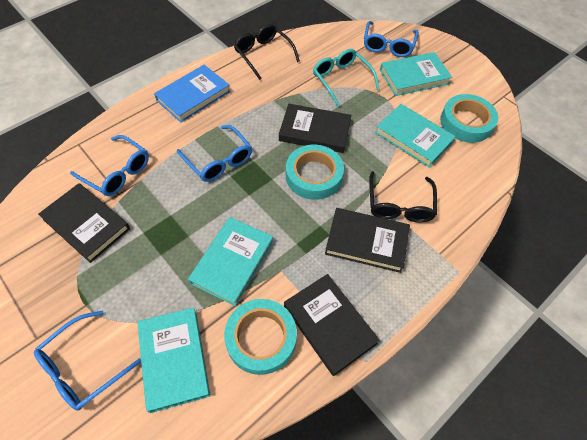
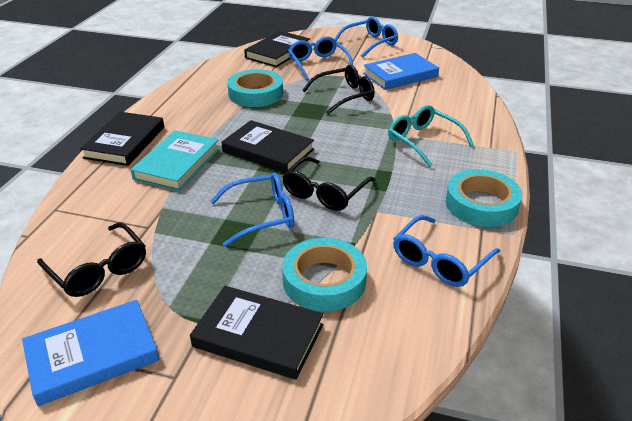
black glasses: [234,24,300,80] [369,171,437,223] = 2 -> [37,222,146,297] [282,157,376,211] [303,65,375,115] = 3
blue book: [154,65,230,123] = 1 -> [22,300,160,406] [363,53,439,90] = 2
turquoise book: [137,307,210,413] [188,217,273,306] [375,104,456,168] [380,52,452,96] = 4 -> [131,130,219,191] = 1

